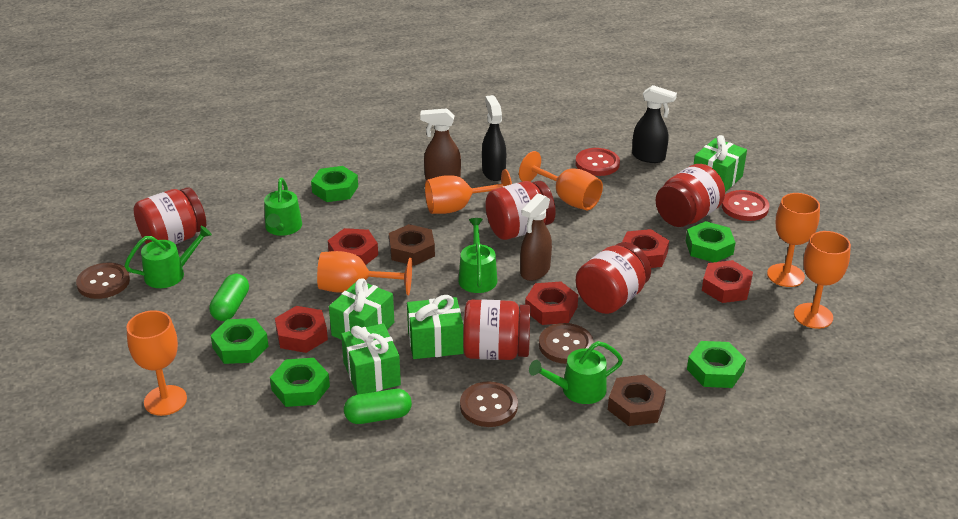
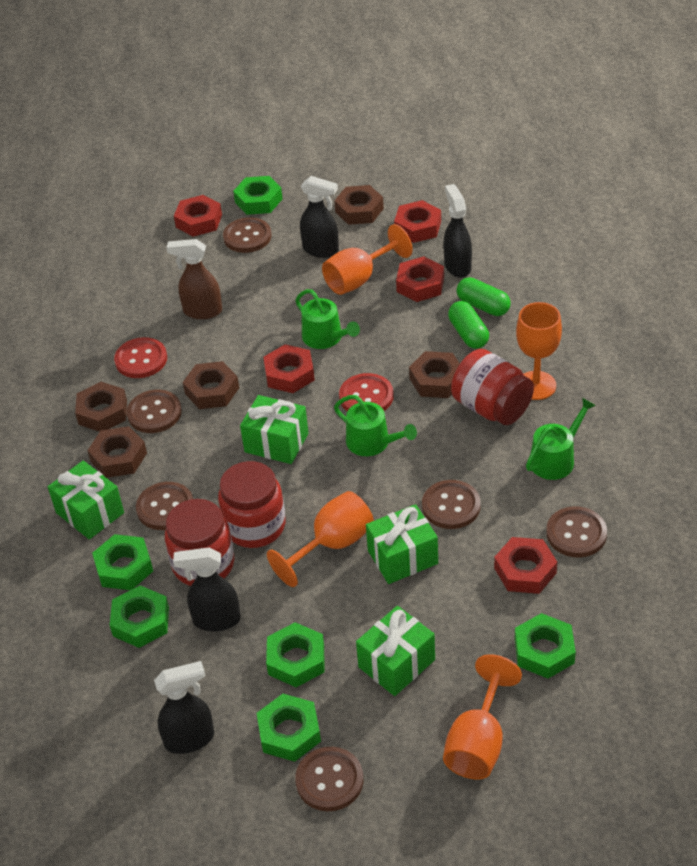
black spray bottle: [482,95,506,181] [632,85,677,163] = 2 -> [154,661,214,754] [173,548,241,631] [300,176,339,258] [443,184,472,278] = 4
brown button: [76,263,130,299] [460,381,518,427] [539,323,593,364] = 3 -> [127,390,182,433] [136,482,193,530] [223,217,272,253] [295,747,364,811] [422,480,480,529] [546,506,607,558] = 6
brown nut: [389,224,435,266] [608,375,666,426] = 2 -> [75,382,127,432] [87,426,147,478] [183,361,239,409] [334,185,384,225] [409,351,460,398] = 5
brown spray bottle: [420,108,461,180] [520,193,552,281] = 2 -> [167,239,222,319] = 1
green nut: [210,318,269,364] [270,358,330,407] [311,166,358,202] [686,221,736,262] [687,341,746,388] = 5 -> [92,534,153,590] [110,585,169,648] [233,176,282,215] [257,694,321,762] [266,622,324,687] [515,613,576,679] = 6
green watering can: [124,226,212,288] [264,178,302,236] [458,218,497,293] [529,341,623,404] = 4 -> [295,289,360,349] [334,395,417,456] [526,398,596,480] = 3
orange goblet: [127,310,187,416] [317,251,412,295] [425,169,512,214] [519,151,603,210] [767,193,820,287] [794,231,851,329] = 6 -> [267,491,374,587] [322,224,413,295] [443,654,522,779] [516,302,562,400] = 4
red jar: [134,187,206,244] [463,299,530,360] [485,181,556,240] [576,242,651,314] [656,164,725,227] = 5 -> [165,499,235,586] [218,461,285,548] [451,349,534,425] = 3

